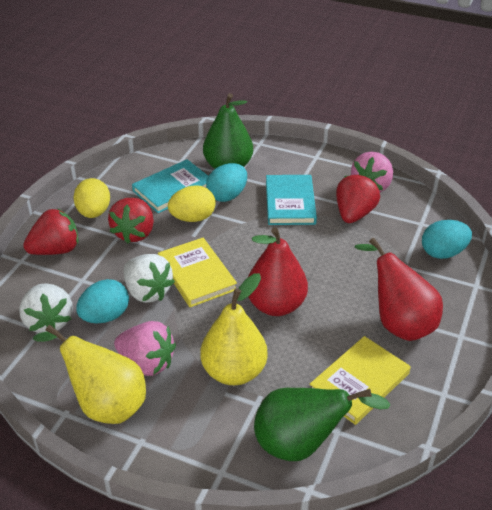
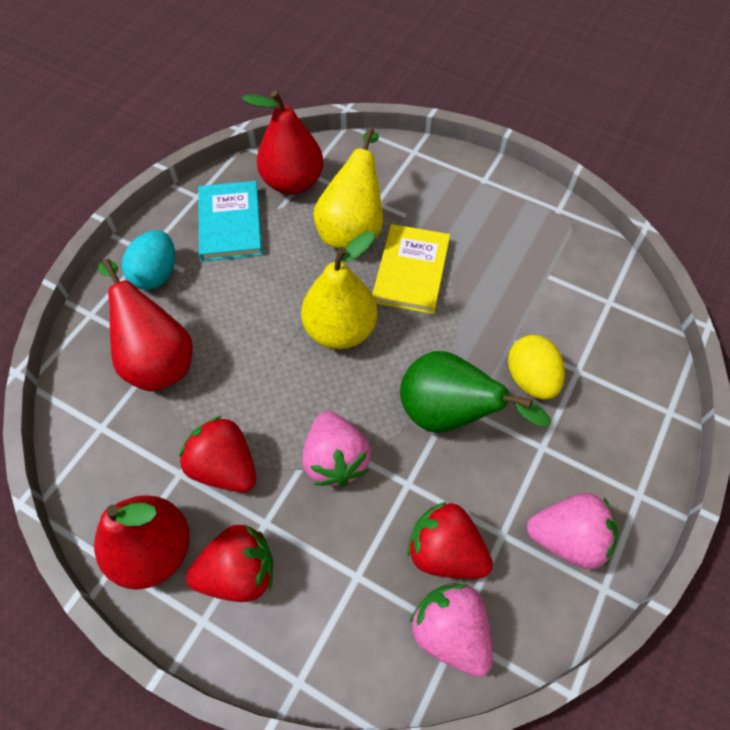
green pear: [203,93,253,169] [254,388,391,461] = 2 -> [400,351,551,433] = 1
pink strawberry: [114,321,176,376] [351,152,393,192] = 2 -> [302,411,371,487] [410,583,493,677] [526,493,618,569] = 3
red pear: [248,227,308,316] [355,238,443,341] = 2 -> [94,495,190,590] [98,259,193,392] [242,90,323,195] = 3
turquoise book: [132,159,208,213] [266,175,317,225] = 2 -> [198,181,262,261] = 1
turquoise egg: [76,279,129,323] [206,163,247,202] [422,220,472,259] = 3 -> [122,230,175,290] = 1
white strawberry: [19,283,73,333] [124,254,175,303] = 2 -> none = 0
yellow book: [158,238,237,307] [310,336,411,425] = 2 -> [372,224,450,314] = 1
yellow egg: [73,178,110,218] [168,185,216,222] = 2 -> [508,335,565,400] = 1

